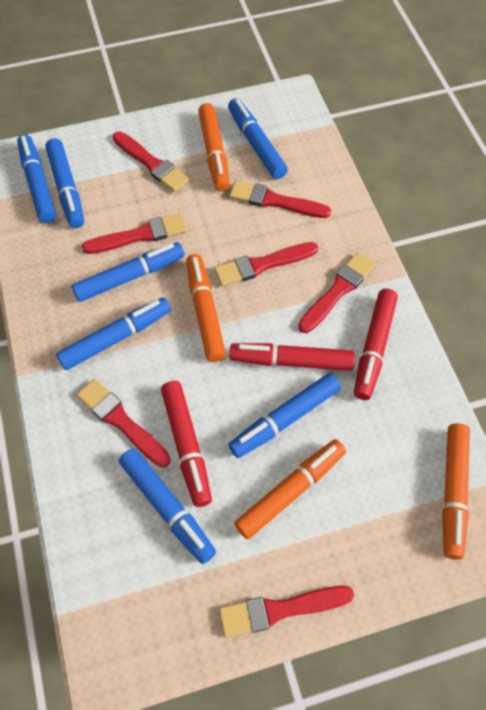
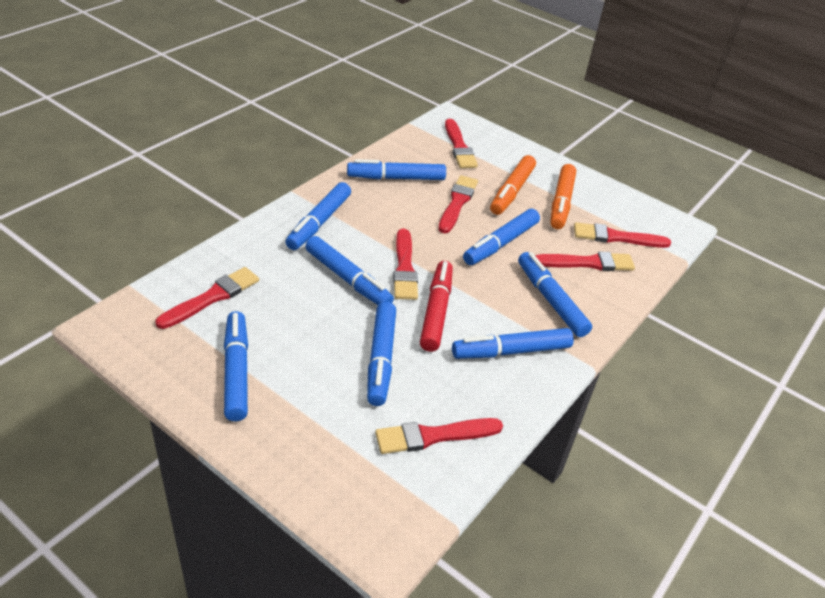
blue marker: [17,134,56,223] [45,138,84,228] [56,298,171,370] [72,242,184,302] [119,448,216,564] [228,98,288,179] [228,373,341,458] = 7 -> [224,311,248,421] [285,182,351,250] [305,236,394,305] [347,159,446,180] [367,302,396,406] [452,328,574,359] [463,209,540,265] [518,252,592,337] = 8
orange marker: [186,254,226,362] [198,103,230,191] [234,439,346,539] [442,423,470,560] = 4 -> [490,155,536,215] [550,164,576,229] = 2
red marker: [161,381,212,507] [230,343,355,371] [354,289,398,400] = 3 -> [420,261,453,352] = 1

